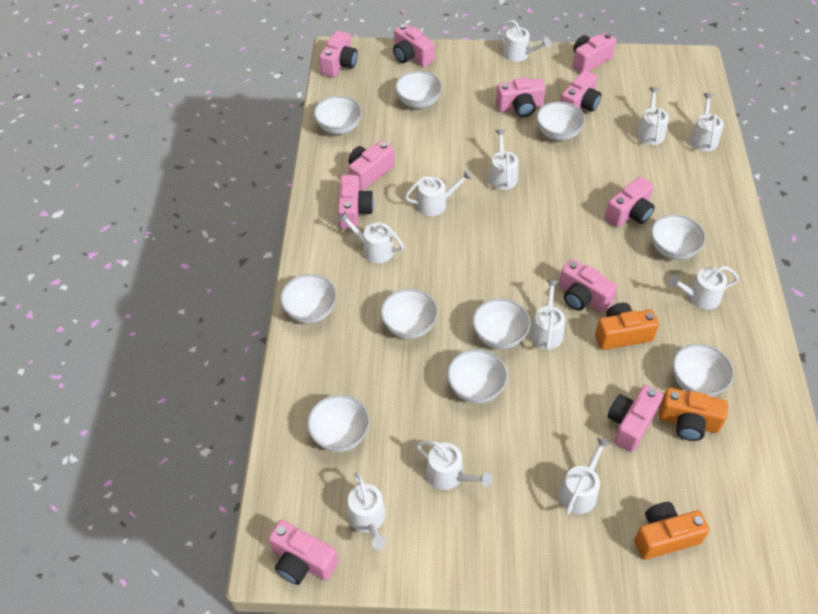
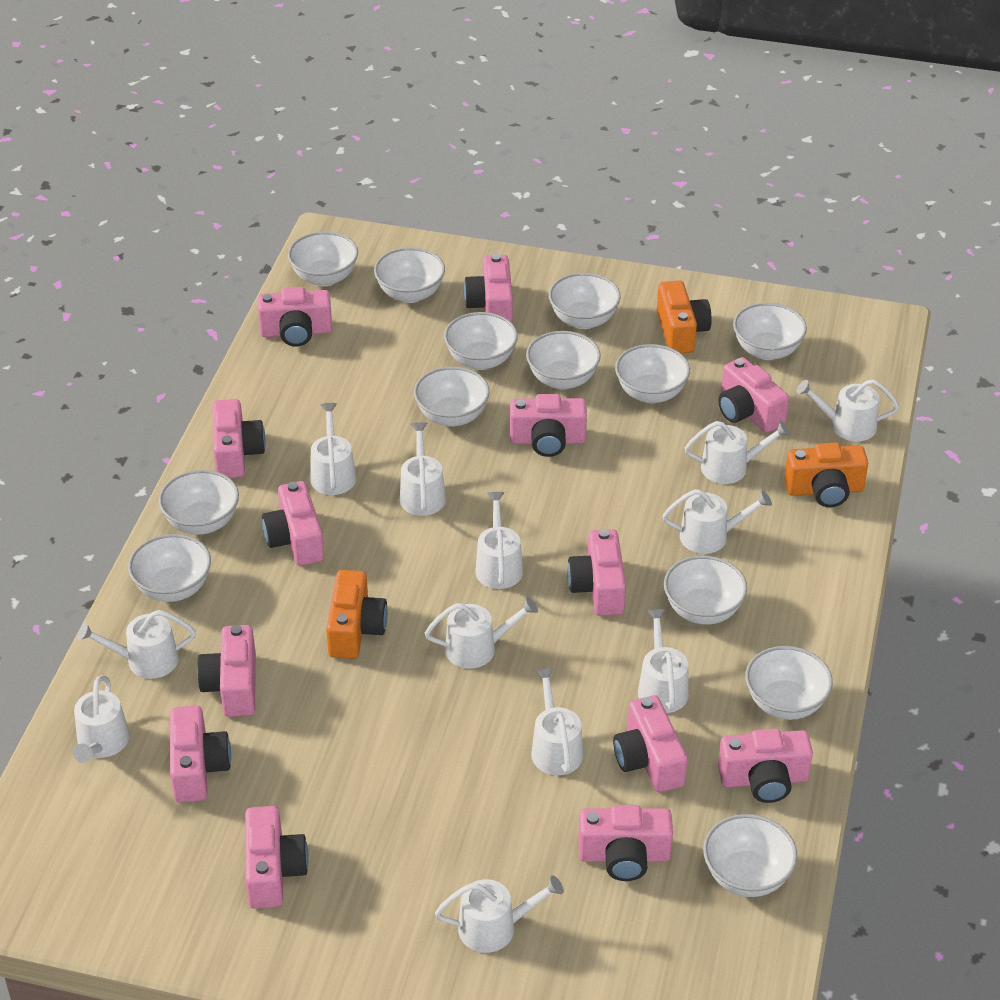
pink camera: [269,520,338,585] [319,31,358,77] [338,175,374,229] [348,141,394,191] [393,24,434,67] [496,77,546,117] [559,259,617,313] [561,70,602,112] [573,32,617,73] [605,177,655,227] [608,385,663,452] = 11 -> [170,706,231,803] [197,625,256,717] [212,399,266,478] [245,806,309,909] [258,287,332,347] [262,481,324,566] [464,254,513,323] [510,394,587,457] [567,529,626,616] [578,805,673,881] [613,695,688,792] [718,357,789,433] [718,729,813,803] = 13
white bowl: [280,274,337,323] [307,395,370,452] [314,96,362,135] [381,289,438,339] [395,71,442,109] [447,349,508,403] [473,299,531,349] [537,102,585,141] [651,214,706,260] [673,344,734,397] = 10 -> [128,534,211,602] [159,470,239,535] [288,231,358,287] [374,247,445,303] [414,367,490,427] [444,312,518,370] [526,331,601,390] [549,273,621,329] [615,344,690,403] [664,556,747,624] [703,814,797,897] [733,303,807,360] [745,646,833,720] = 13
white watering can: [338,211,404,263] [347,472,386,550] [405,170,472,216] [416,441,492,490] [488,129,518,190] [497,20,551,62] [530,280,565,350] [559,437,610,515] [636,87,669,145] [668,266,739,309] [690,93,724,151] = 11 -> [73,675,130,763] [78,610,196,679] [310,403,356,495] [400,422,446,516] [425,597,538,669] [435,875,564,953] [475,492,523,589] [531,668,583,775] [638,609,689,713] [662,489,772,554] [685,421,790,484] [796,379,899,442] = 12

